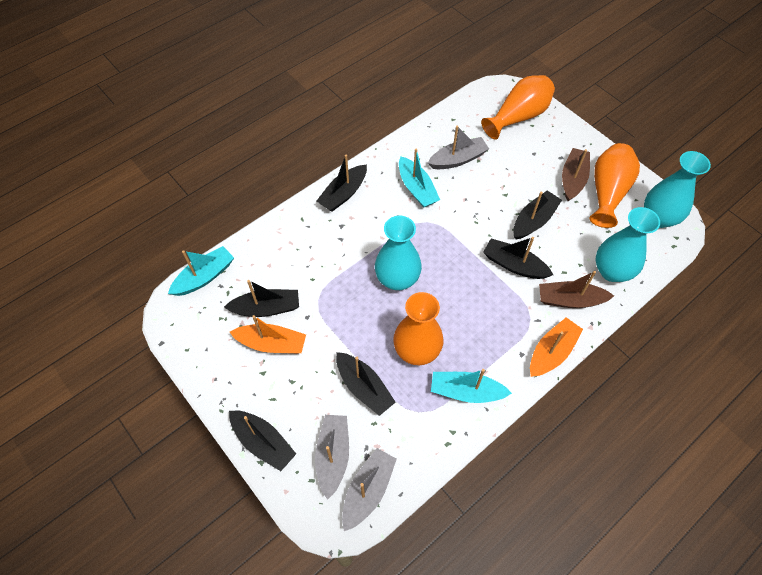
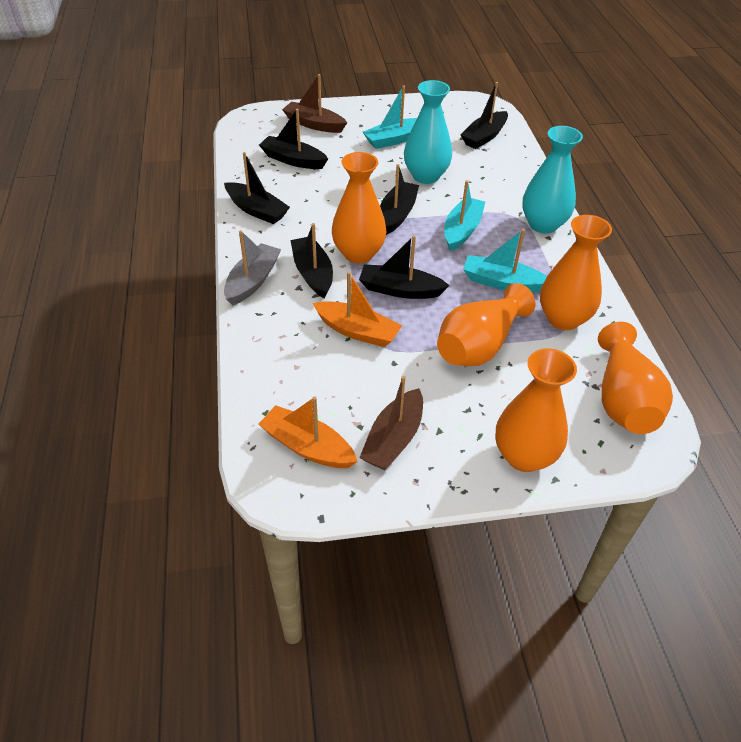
grey boat: [315,415,349,500] [342,448,397,531] [428,126,489,169] = 3 -> [224,230,281,306] = 1
orange vase: [393,292,444,365] [481,75,555,140] [590,143,640,228] = 3 -> [332,152,386,264] [437,283,536,366] [495,348,577,472] [540,215,612,330] [598,322,673,434] = 5
turquoise vase: [375,216,422,290] [596,207,660,282] [644,151,711,228] = 3 -> [404,80,452,184] [522,126,583,234] = 2

